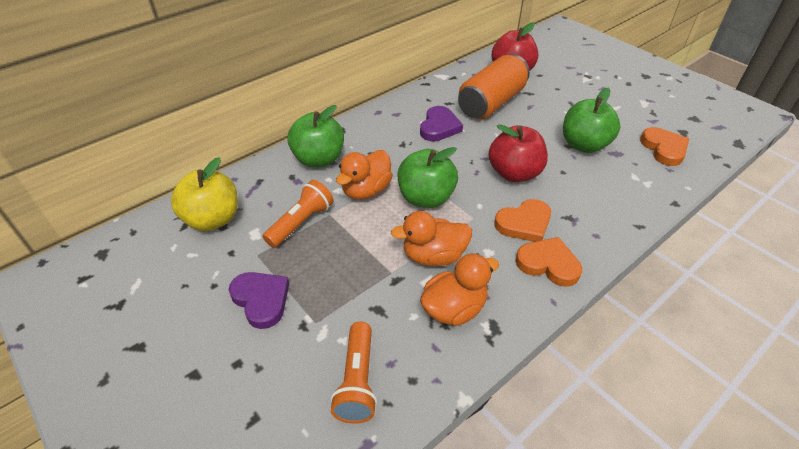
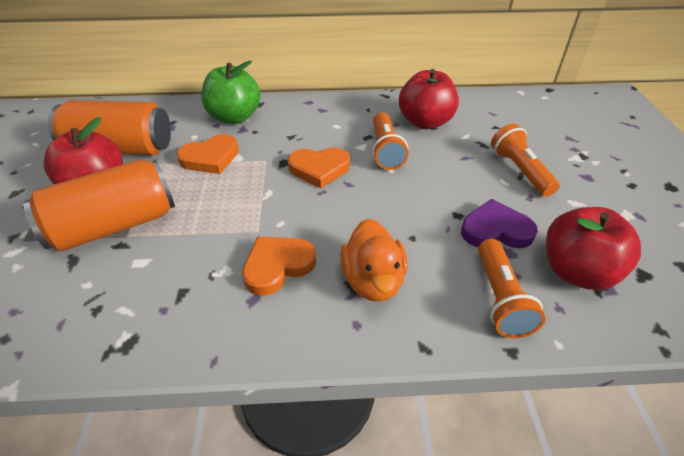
green apple: [288,105,344,168] [398,147,458,208] [563,87,620,153] = 3 -> [201,61,261,124] = 1
orange can: [458,54,530,119] = 1 -> [23,159,175,252] [48,100,171,155] = 2
orange duck: [336,150,393,200] [391,211,472,266] [420,253,499,326] = 3 -> [340,219,407,302] = 1
orange flashlight: [263,180,334,248] [330,322,377,423] = 2 -> [372,112,409,170] [478,239,546,338] [491,124,560,197] = 3
purple heart: [229,272,289,329] [420,106,463,141] = 2 -> [461,199,538,248] = 1
red apple: [489,124,548,182] [492,22,538,70] = 2 -> [43,117,123,184] [399,69,459,129] [546,207,641,290] = 3
yellow apple: [171,157,238,231] = 1 -> none = 0

